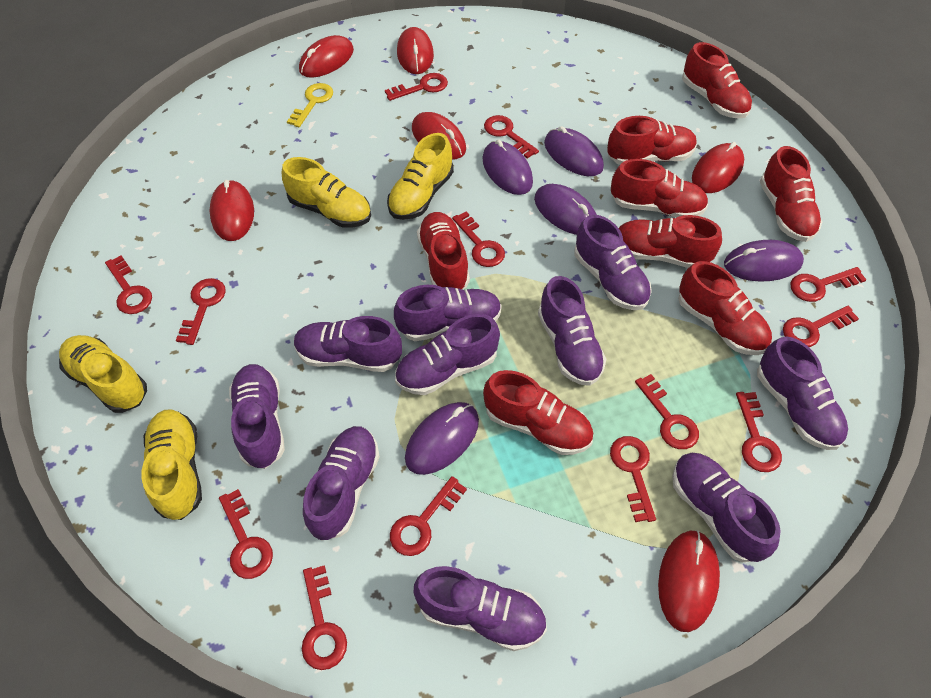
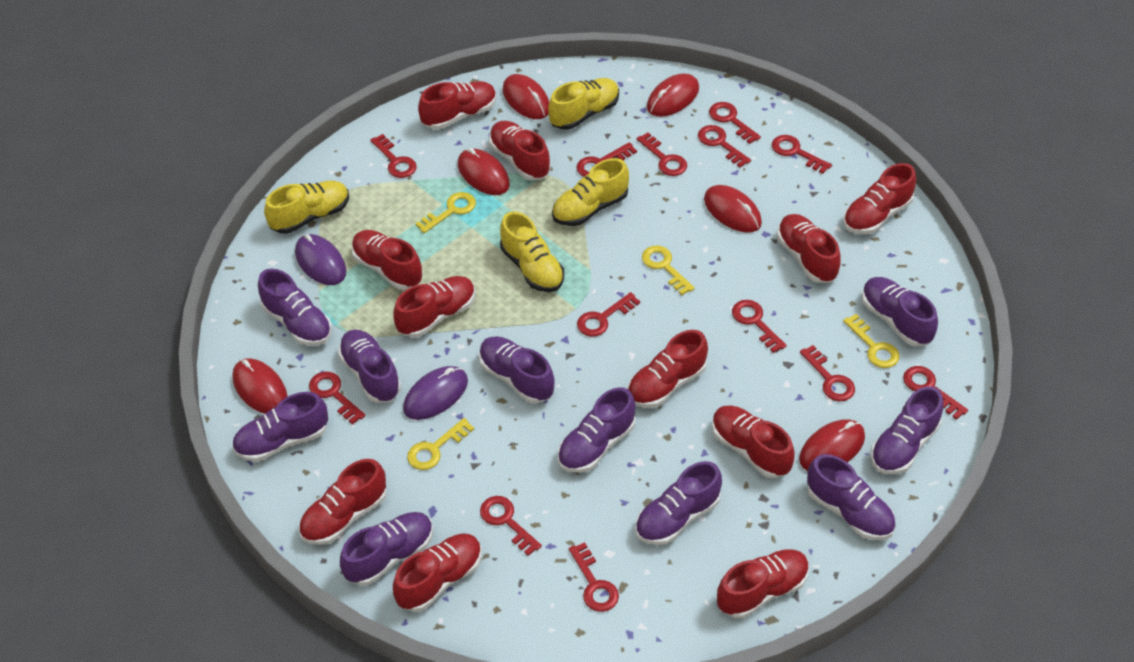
purple mouse: [405,402,479,475] [482,139,533,195] [534,184,597,235] [544,126,604,176] [724,240,804,282] = 5 -> [295,234,346,285] [403,366,468,420] = 2
red shoe: [417,212,470,290] [483,370,593,455] [607,116,697,165] [611,159,708,218] [619,215,722,268] [678,261,772,355] [682,42,752,119] [760,146,822,242] = 8 -> [299,459,387,545] [351,230,423,290] [393,276,475,338] [393,533,482,612] [418,81,497,129] [489,121,551,181] [628,330,708,408] [712,406,795,478] [717,549,809,619] [777,214,841,283] [843,163,916,234] = 11
yellow key: [287,83,333,127] = 1 -> [407,418,474,470] [415,192,476,233] [642,245,695,295] [843,314,899,368] = 4

